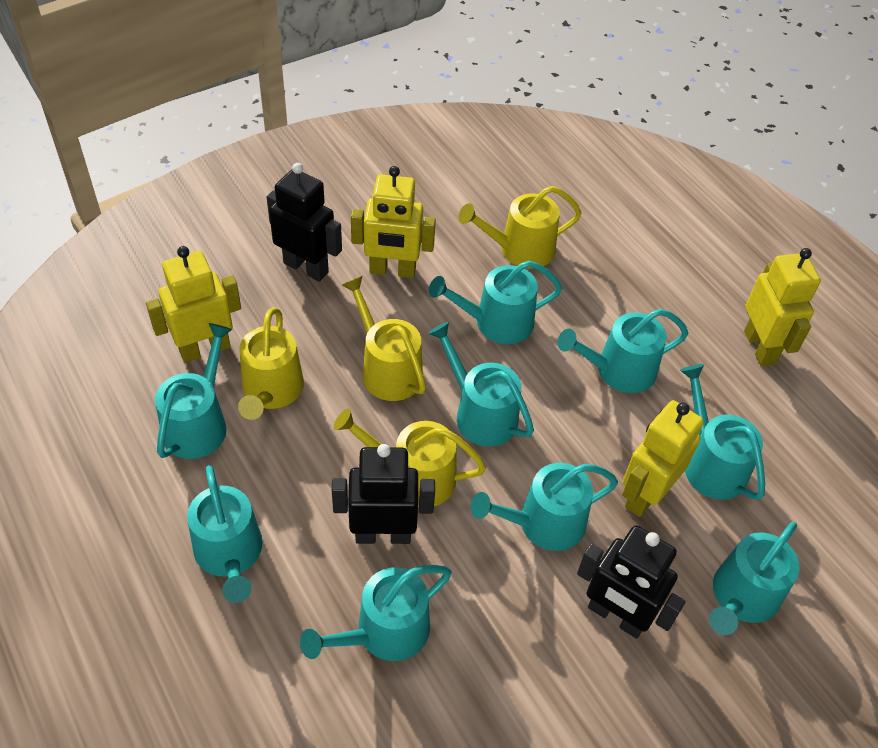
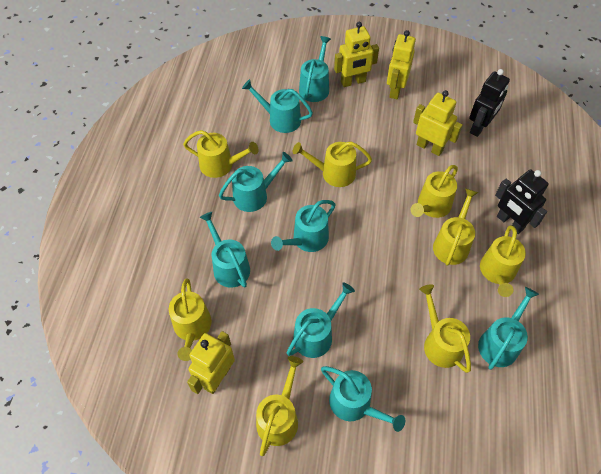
black robot: [267,163,342,282] [332,444,435,544] [577,525,685,639] = 3 -> [469,69,510,137] [495,170,549,234] = 2
turquoise watering can: [155,323,232,459] [187,465,263,603] [300,565,452,661] [428,322,534,446] [429,261,562,344] [470,463,618,551] [557,309,688,393] [680,364,765,500] [709,522,800,635] = 9 -> [200,212,250,288] [219,152,293,212] [242,79,313,133] [271,200,336,252] [286,282,355,358] [299,36,331,102] [321,366,405,432] [478,287,539,370] = 8
yellow watering can: [238,307,304,420] [334,408,486,507] [342,276,426,401] [458,186,582,269] = 4 -> [169,278,212,361] [183,130,259,178] [256,356,303,456] [293,142,372,187] [411,165,458,218] [419,284,471,373] [433,188,478,266] [480,225,526,297] = 8

